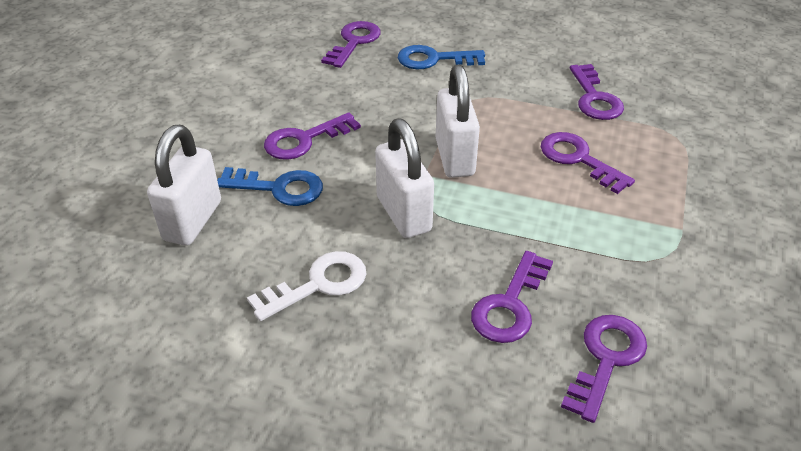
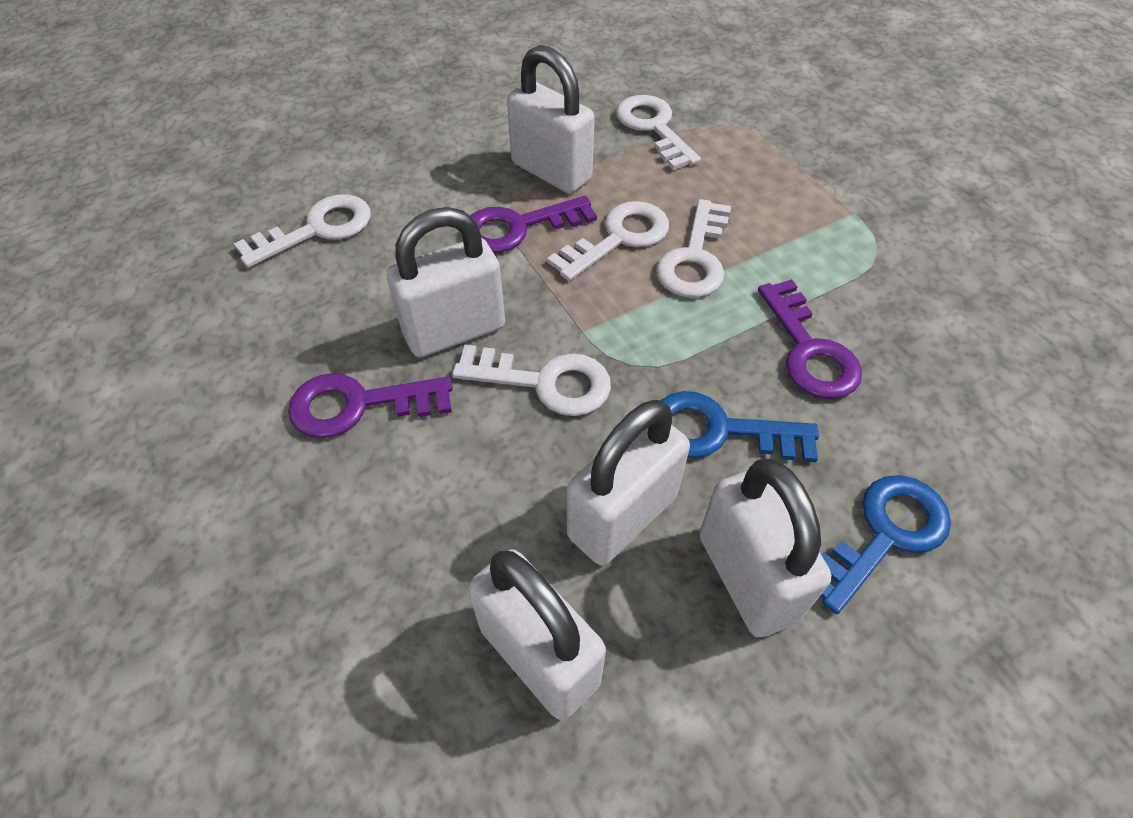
purple key: [264,112,361,160] [321,21,381,68] [471,251,553,343] [541,132,635,194] [561,315,647,423] [570,64,624,120] = 6 -> [288,373,453,438] [470,196,597,253] [758,279,862,399] = 3
white key: [247,251,366,321] = 1 -> [234,194,371,268] [452,345,611,416] [547,201,669,281] [616,95,701,170] [656,199,731,298] = 5
white padlock: [147,125,221,246] [375,119,434,238] [436,65,480,178] = 3 -> [387,207,505,358] [468,549,606,720] [507,45,594,194] [567,400,690,566] [699,459,832,637] = 5

